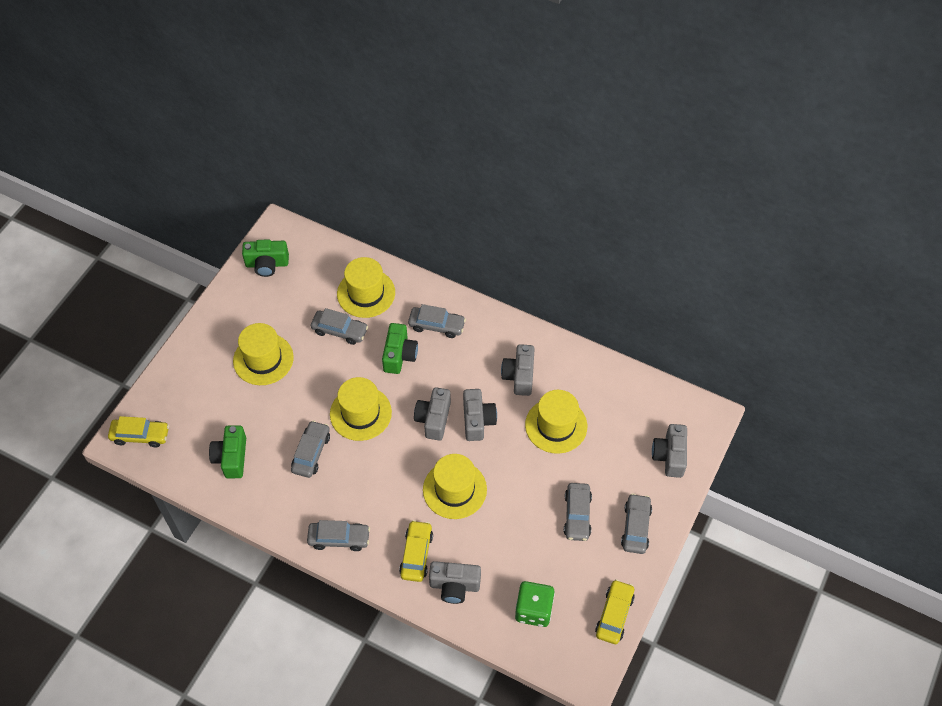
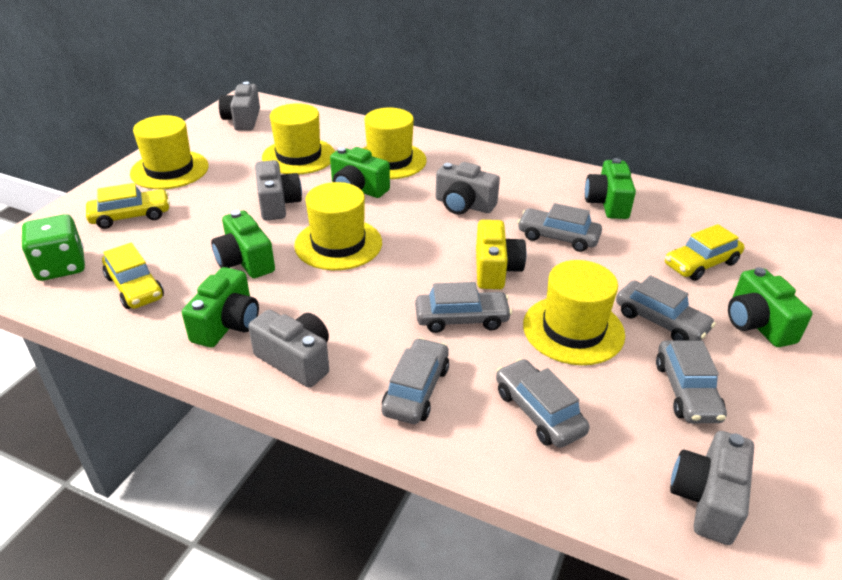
green camera: [209,425,246,478] [242,239,289,277] [382,323,418,374] = 3 -> [182,267,259,348] [211,210,275,278] [330,147,390,198] [585,158,636,219] [728,267,812,347] = 5
yellow camera: none = 0 -> [476,220,526,289] = 1

